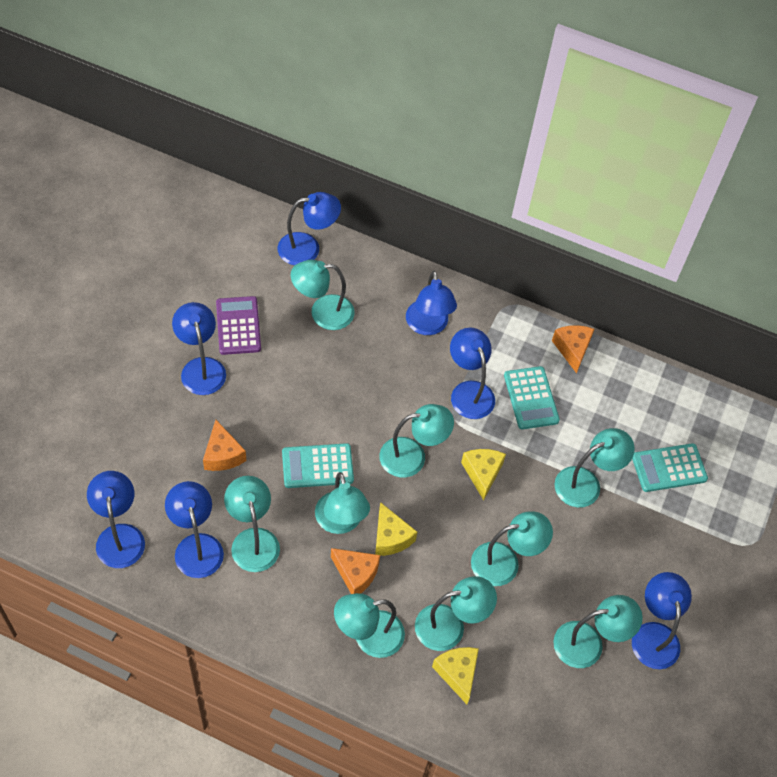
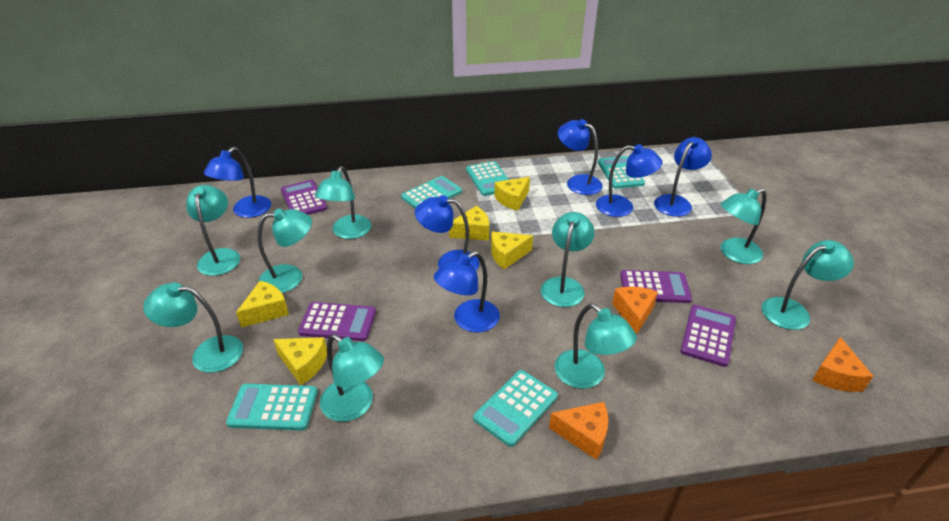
blue lamp: [87,471,145,568] [165,481,224,578] [172,302,226,395] [278,192,341,265] [406,271,457,335] [450,327,495,419] [632,572,692,669] = 7 -> [204,147,271,218] [415,195,479,270] [434,251,500,332] [558,119,603,195] [596,144,663,217] [654,137,712,217] = 6
purple calculator: [216,296,261,355] = 1 -> [281,180,327,215] [298,302,376,341] [620,270,692,303] [680,305,736,367] = 4
turquoise calculator: [282,443,354,488] [504,366,560,429] [632,443,708,492] = 3 -> [226,384,318,431] [401,176,462,208] [466,161,509,196] [473,370,558,447] [598,156,645,189] = 5
yellow cheese: [375,502,417,556] [432,647,479,704] [461,449,506,501] = 3 -> [236,281,289,328] [273,337,327,385] [449,206,489,241] [491,232,533,269] [494,177,530,211] = 5

